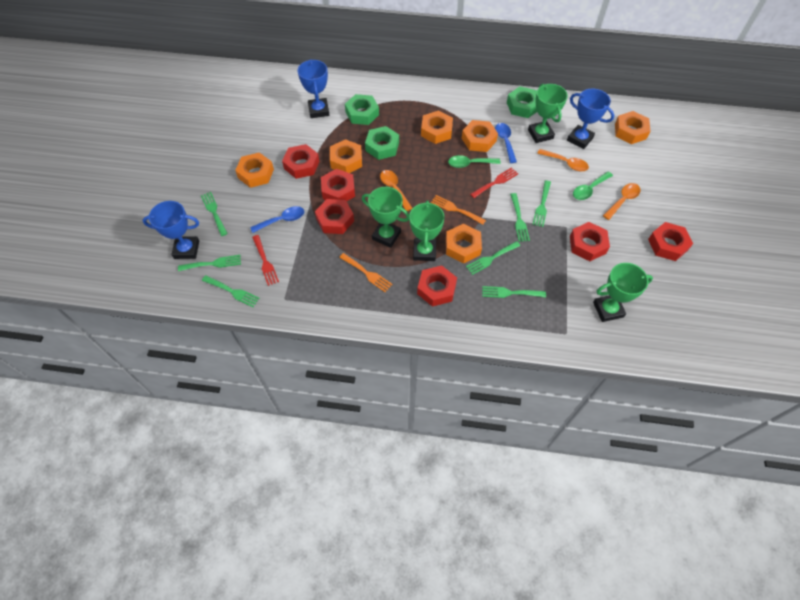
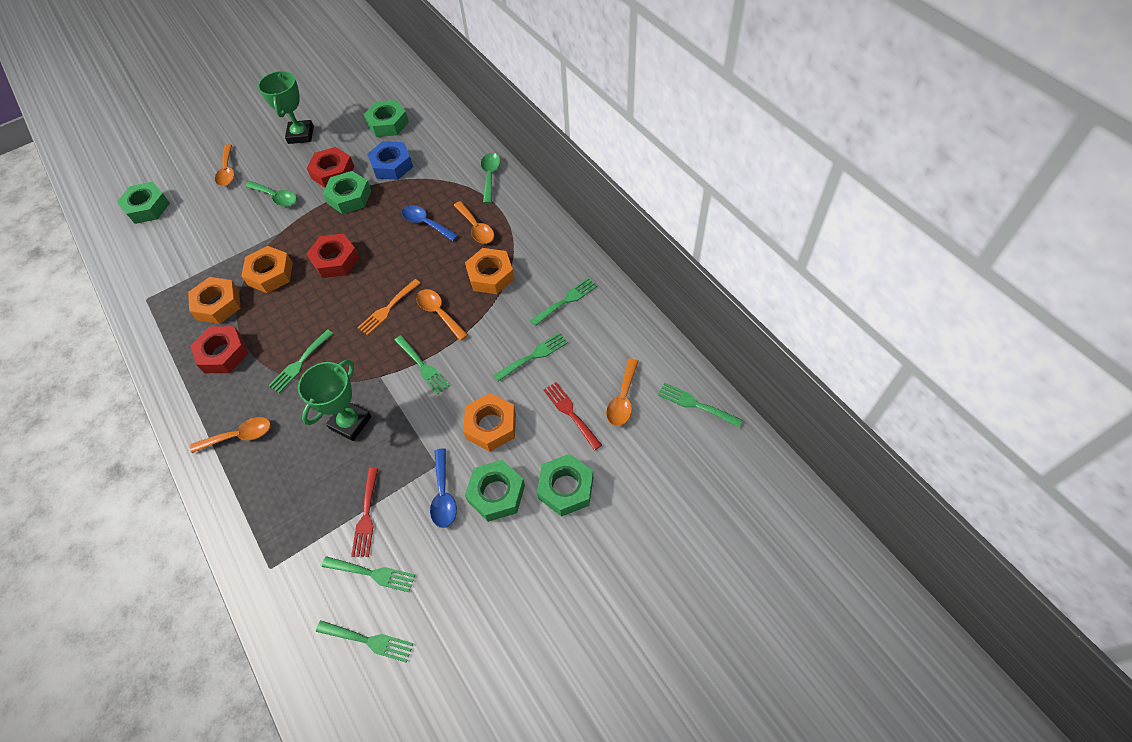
blue nut: none = 0 -> [367,141,413,180] = 1
blue trophy: [142,201,199,259] [298,59,329,118] [567,89,614,149] = 3 -> none = 0
green nut: [345,94,379,125] [365,126,399,160] [507,86,537,118] = 3 -> [117,182,170,224] [323,171,371,214] [364,100,409,137] [465,460,525,522] [537,454,593,517] = 5
green trophy: [362,187,409,248] [409,200,445,261] [528,84,568,143] [593,263,653,322] = 4 -> [258,71,314,144] [298,360,371,441] = 2
orange fork: [339,253,392,292] [431,195,486,225] = 2 -> [358,279,420,335] = 1
orange nut: [235,153,274,188] [330,139,362,173] [421,110,453,144] [446,224,482,263] [462,120,498,152] [615,111,650,144] = 6 -> [188,277,241,324] [241,246,293,293] [463,393,516,451] [465,248,515,294] = 4
orange spoon: [380,170,412,211] [537,149,589,172] [603,183,641,220] = 3 -> [190,417,271,453] [215,144,235,186] [416,289,468,341] [453,201,494,244] [606,358,639,426] = 5
red nut: [282,144,320,179] [315,199,354,234] [321,169,355,201] [417,265,457,307] [570,222,610,261] [648,222,693,261] = 6 -> [190,326,248,373] [306,233,359,278] [307,147,355,188] = 3

